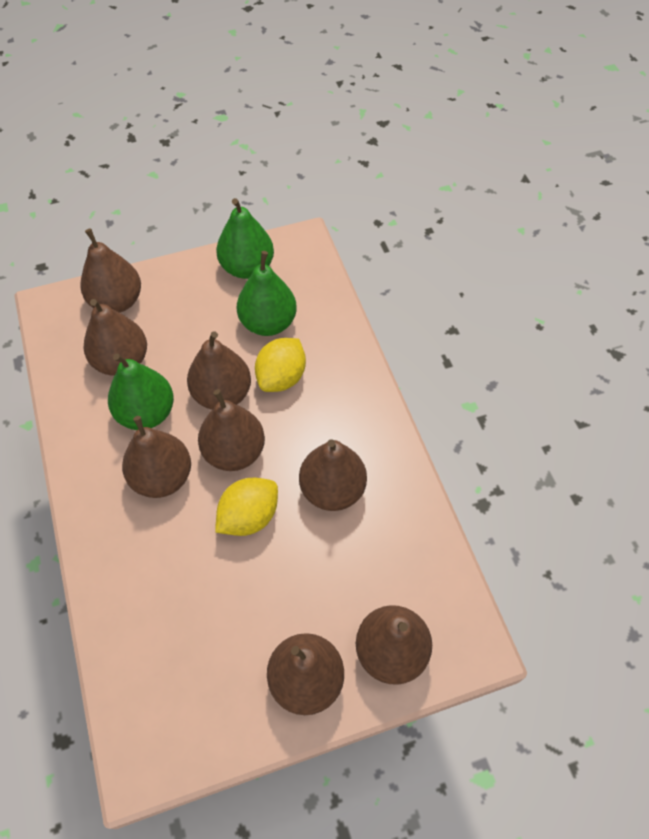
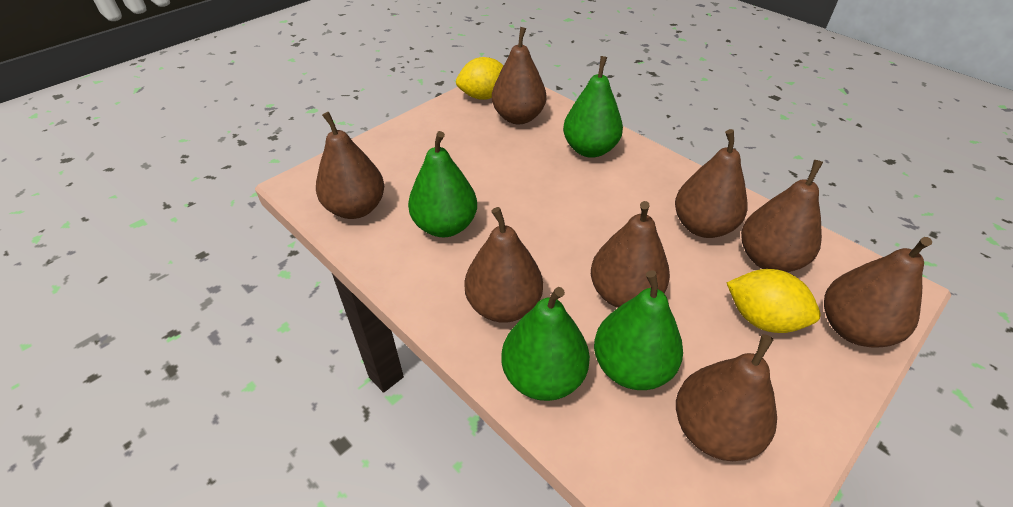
green pear: [108,353,174,430] [216,198,274,279] [237,251,297,336] = 3 -> [408,131,477,237] [501,287,590,401] [563,56,623,158] [594,270,683,390] = 4

